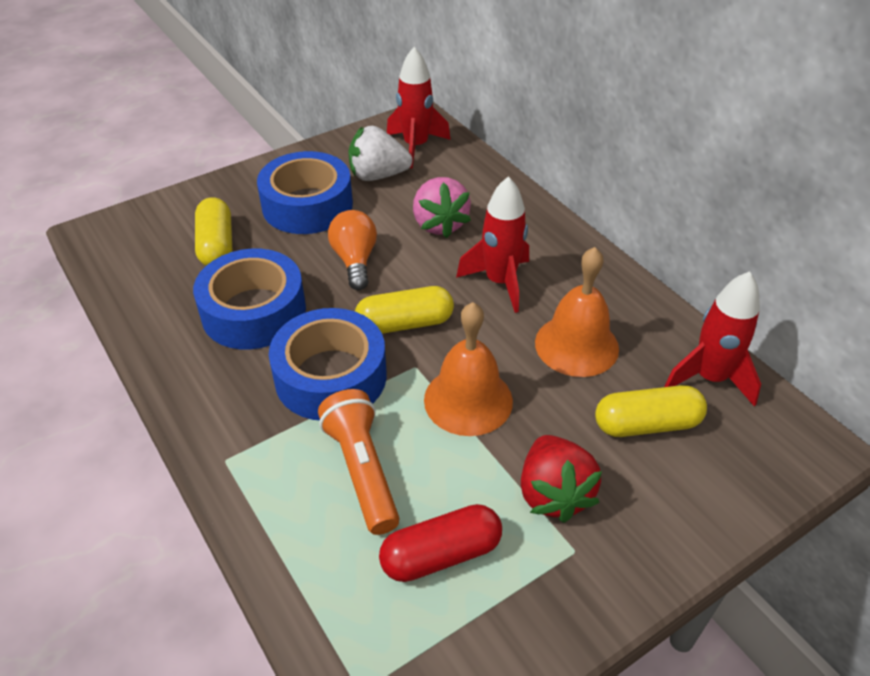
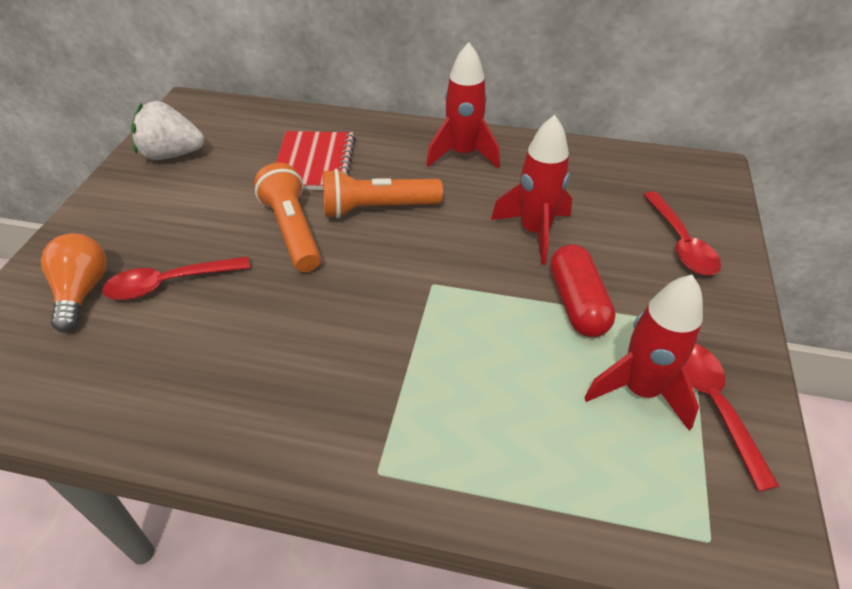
blue tape: [193,249,306,349] [257,151,353,234] [269,308,387,421] = 3 -> none = 0
orange bell: [424,302,513,436] [535,247,619,377] = 2 -> none = 0
orange flashlight: [318,389,400,535] = 1 -> [254,163,321,272] [323,169,443,218] = 2
pink strawberry: [413,177,471,238] = 1 -> none = 0
red notebook: none = 0 -> [276,131,356,190] = 1
red spoon: none = 0 -> [102,256,250,300] [644,191,721,275] [685,344,779,491] = 3
red strawberry: [521,435,602,523] = 1 -> none = 0
yellow capsule: [195,197,232,266] [355,286,454,334] [595,385,707,437] = 3 -> none = 0

